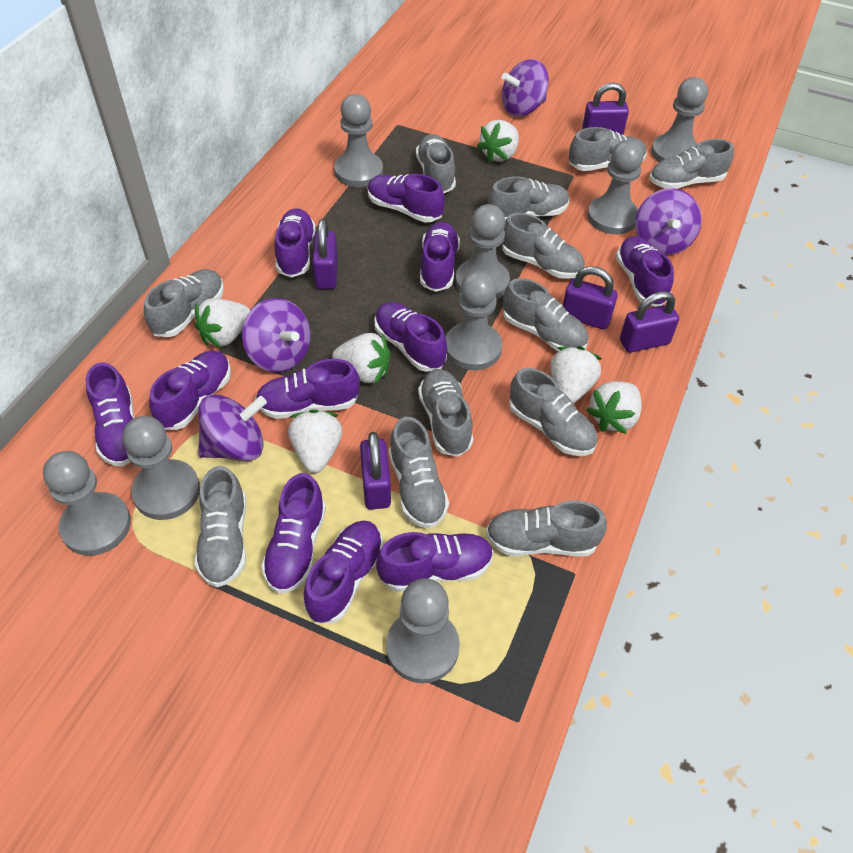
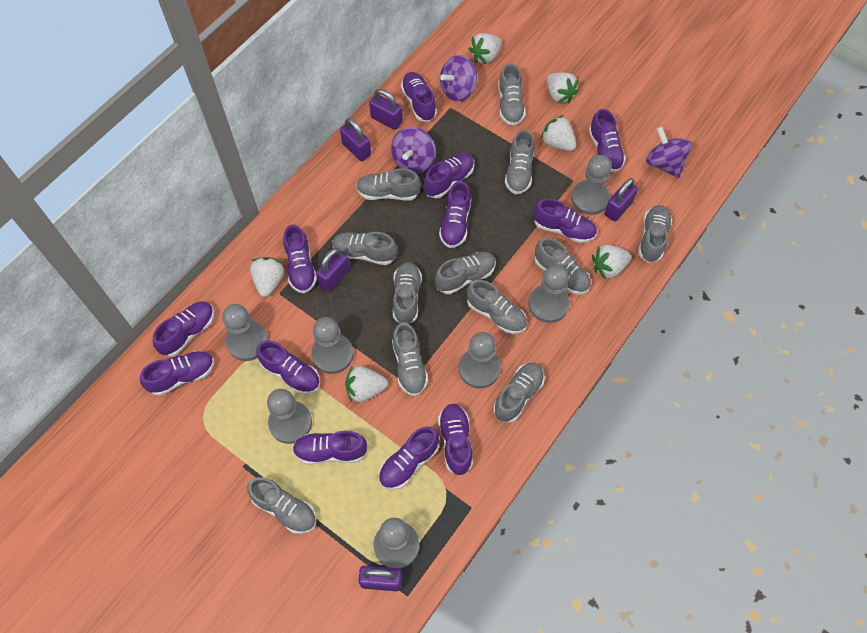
grey pawn: [43,451,131,556] [123,416,200,520] [334,94,383,187] [386,578,460,683] [446,270,502,370] [455,204,510,299] [587,140,644,234] [651,77,708,162] = 8 -> [222,304,268,361] [267,389,312,444] [311,317,353,374] [374,518,419,569] [459,332,501,389] [528,265,569,323] [571,155,612,215] = 7
purple shoe: [86,362,134,466] [149,351,231,430] [255,359,360,419] [261,473,326,594] [274,208,316,278] [304,520,383,623] [368,174,445,222] [375,302,447,372] [376,532,493,592] [420,222,460,292] [616,236,674,307] = 11 -> [140,351,214,396] [153,301,214,357] [256,341,320,395] [283,225,317,293] [293,430,367,465] [379,426,439,490] [401,72,437,122] [423,153,474,198] [438,403,473,476] [439,181,471,248] [533,199,597,243] [589,109,626,172] = 12
purple spinning top: [198,394,267,461] [242,298,310,372] [502,59,549,116] [635,188,702,255] = 4 -> [391,127,436,173] [440,55,477,101] [646,126,692,178] = 3

